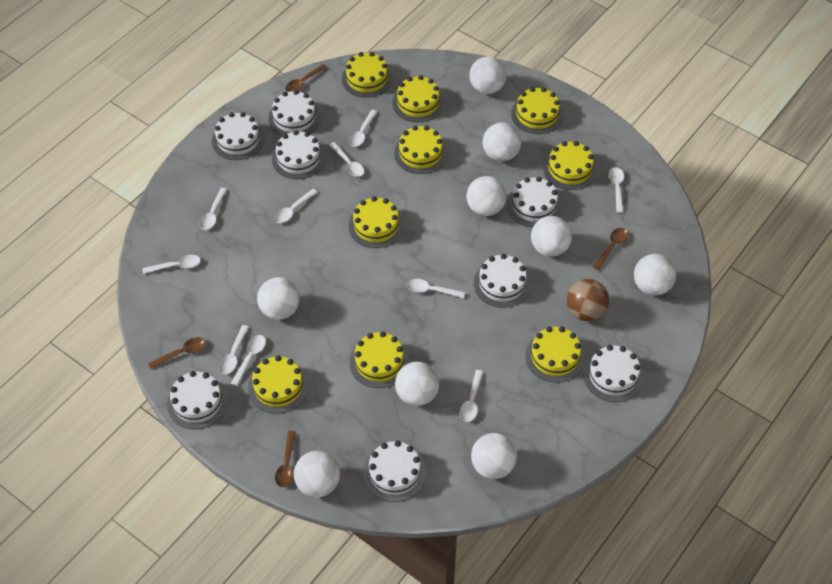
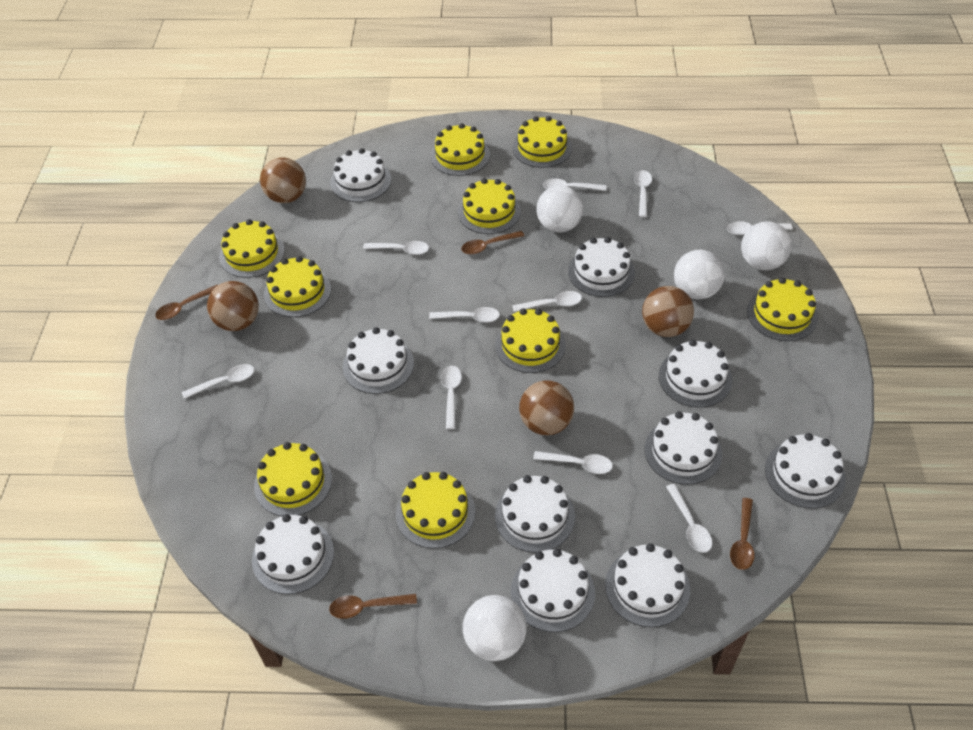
brown ball: [567,279,609,321] = 1 -> [207,281,259,331] [260,158,306,203] [519,380,574,435] [642,286,694,337] = 4
white ball: [257,277,300,320] [294,451,340,497] [395,362,439,406] [466,176,507,216] [469,56,507,94] [471,433,517,479] [483,122,521,161] [531,216,572,257] [634,254,676,296] = 9 -> [463,595,527,661] [537,185,583,233] [674,250,725,299] [741,222,792,270] = 4
white cake: [167,371,228,429] [212,112,265,160] [268,90,321,136] [272,130,325,179] [363,441,427,502] [474,254,531,308] [507,177,562,227] [583,345,644,402] = 8 -> [252,514,334,594] [330,148,391,202] [343,327,414,394] [495,475,575,553] [511,548,595,632] [568,237,635,297] [605,543,690,627] [645,411,722,485] [659,339,732,408] [765,433,846,509] = 10

